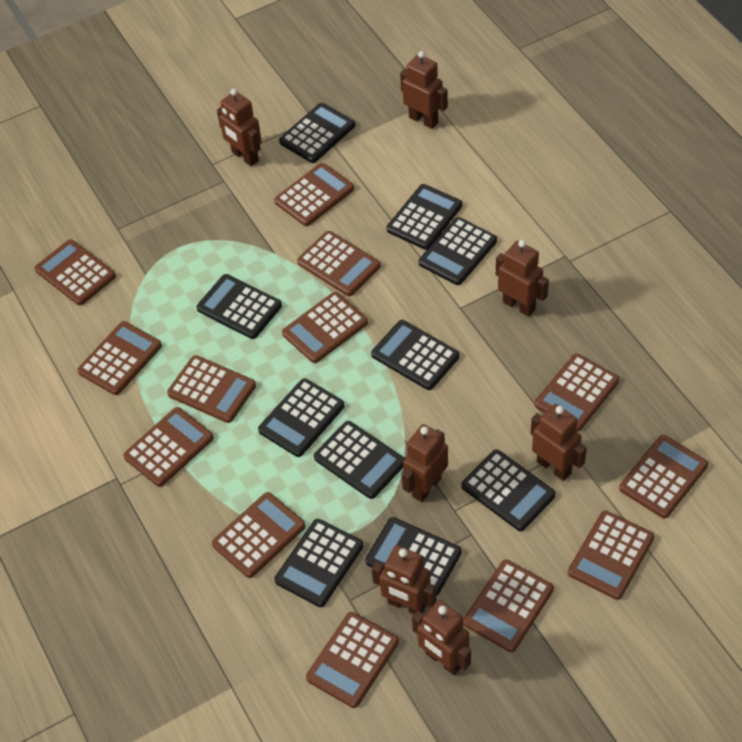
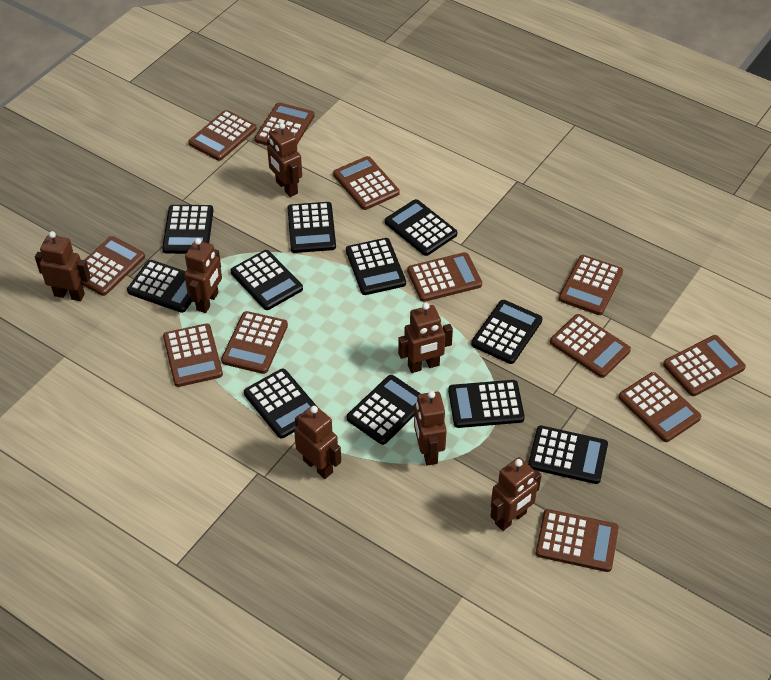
black calculator: [196,274,282,339] [258,378,345,457] [274,519,363,607] [279,103,355,163] [314,421,405,499] [365,517,462,596] [371,320,459,390] [387,184,462,250] [419,217,497,285] [461,450,556,531] = 10 -> [127,260,192,313] [162,205,213,254] [231,250,303,310] [244,369,316,438] [287,202,336,253] [346,238,406,295] [347,375,421,445] [385,199,457,256] [448,380,525,428] [471,300,543,364] [528,426,608,484] = 11
brown calculator: [34,239,116,305] [77,321,162,395] [123,407,214,487] [167,355,256,423] [212,492,306,578] [274,163,354,226] [282,292,368,363] [297,231,381,296] [306,612,399,708] [463,560,554,652] [535,354,619,431] [568,511,654,600] [619,435,708,518] = 13 -> [82,236,145,296] [163,323,223,387] [189,110,257,161] [221,311,288,374] [255,102,315,145] [333,156,400,210] [407,252,482,302] [536,509,619,572] [550,314,631,378] [559,255,623,315] [619,372,701,442] [663,335,746,396] = 12

